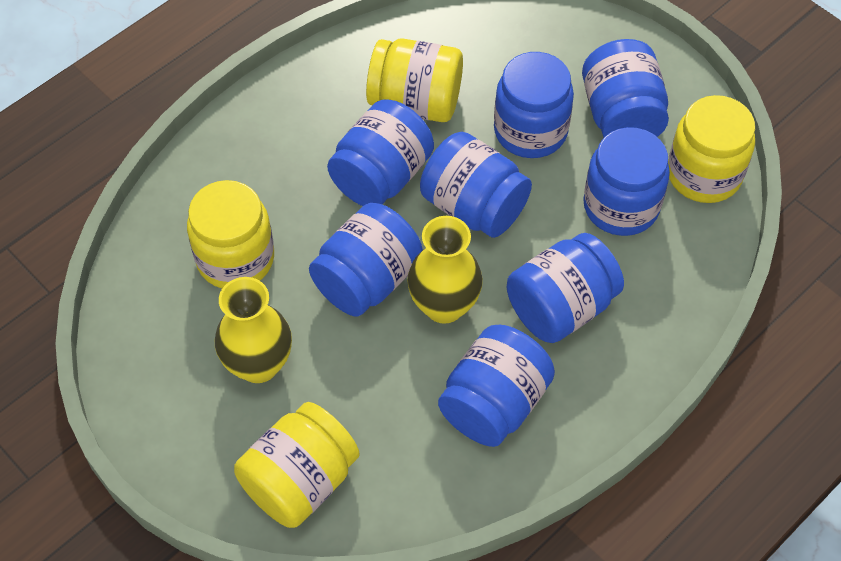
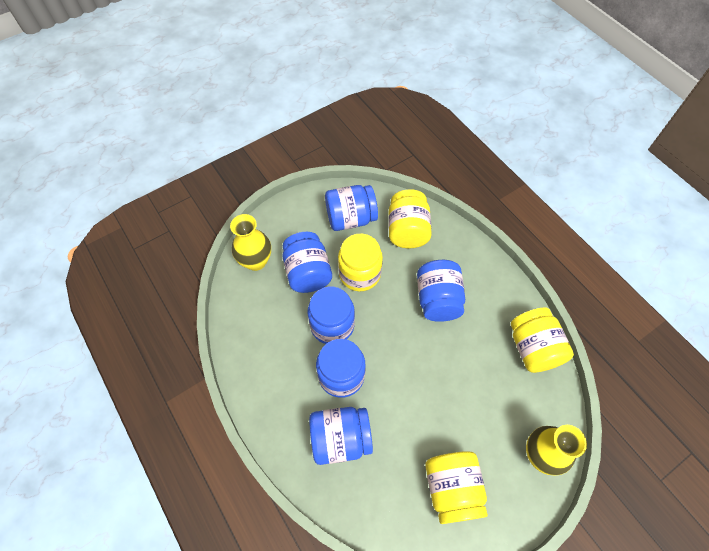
blue jar: [309,203,423,317] [327,99,434,206] [420,132,532,238] [438,325,555,447] [494,52,574,158] [507,233,624,343] [582,39,669,137] [583,127,670,236] = 8 -> [283,232,332,293] [308,287,355,344] [309,407,373,465] [316,339,366,398] [325,185,378,231] [417,260,465,322] = 6

